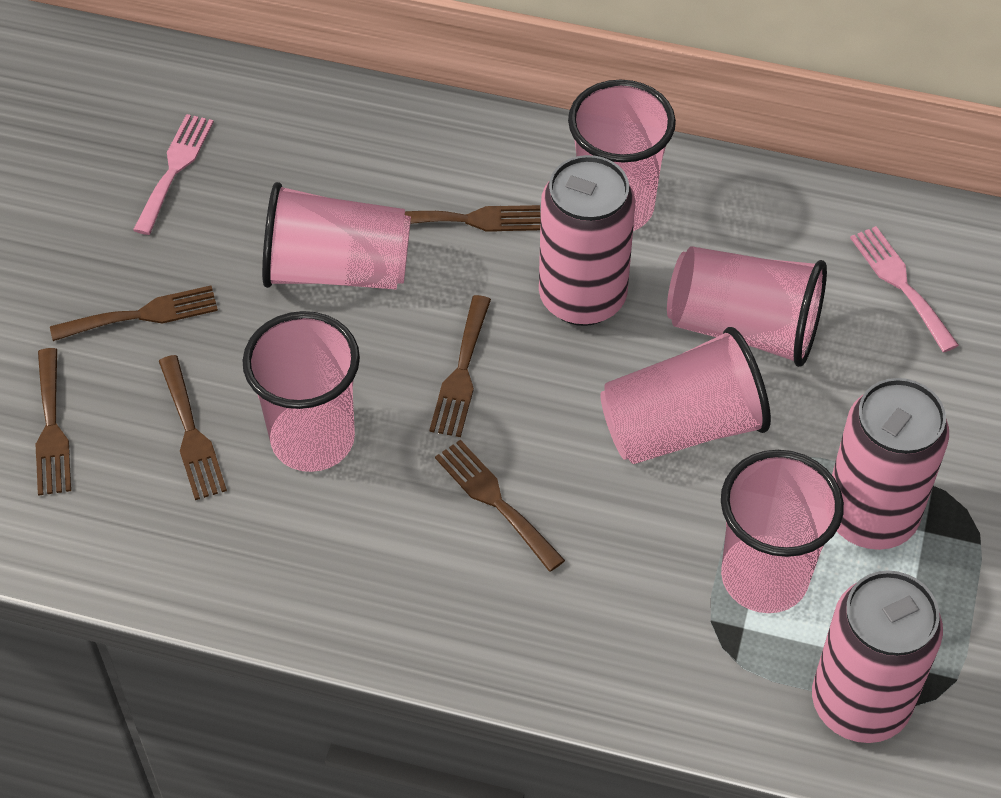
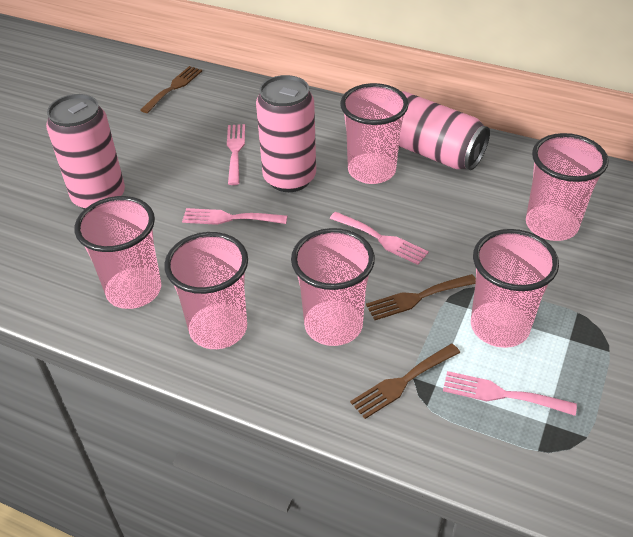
brown fork: [35,348,71,496] [50,286,218,341] [159,355,227,500] [405,205,541,232] [429,295,491,437] [435,440,565,572] = 6 -> [140,66,202,113] [350,344,460,419] [366,274,476,320] = 3
pink fork: [133,114,214,235] [850,226,959,352] = 2 -> [182,208,287,225] [227,124,245,185] [330,212,429,265] [443,371,577,416] = 4

